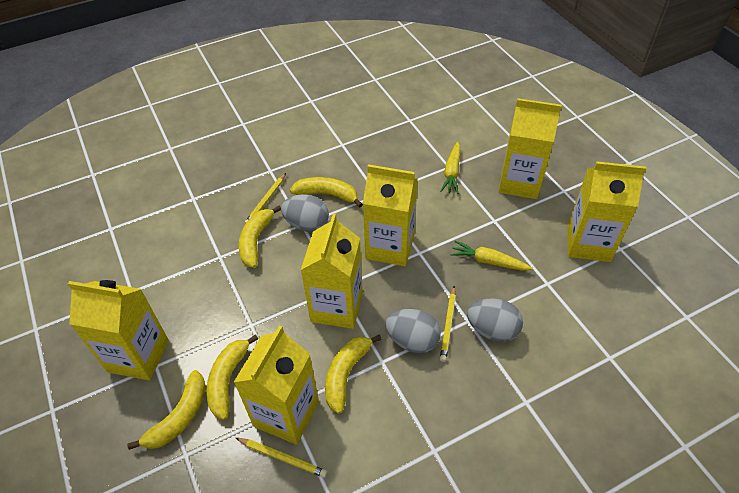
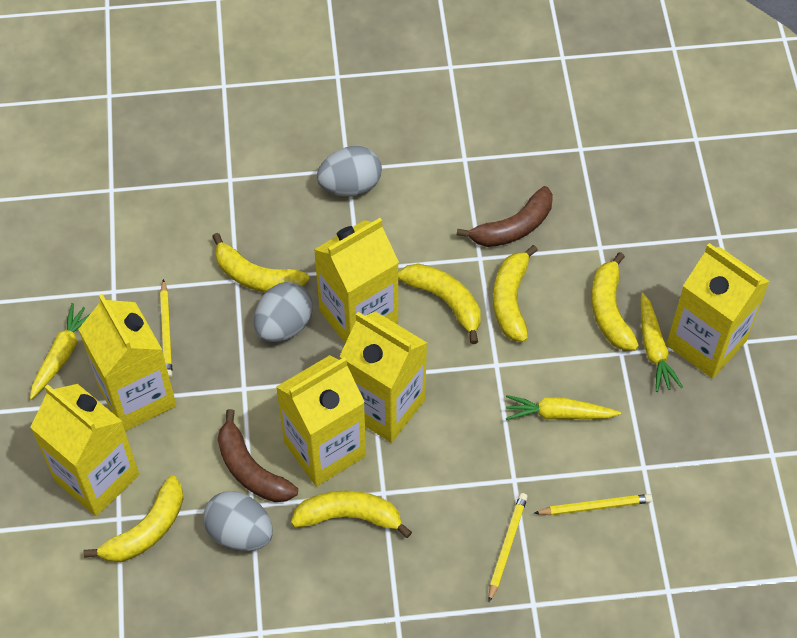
brown banana: none = 0 -> [218,409,298,502] [457,186,553,247] = 2
yellow banana: [127,370,206,450] [207,334,258,420] [239,206,281,268] [290,177,363,208] [325,334,382,414] = 5 -> [84,476,183,562] [212,233,309,293] [291,490,412,538] [398,264,481,344] [493,245,538,342] [592,252,639,351] = 6
yellow carrot: [440,142,460,194] [450,241,533,271] = 2 -> [30,303,90,400] [506,395,621,420] [641,293,683,392] = 3

